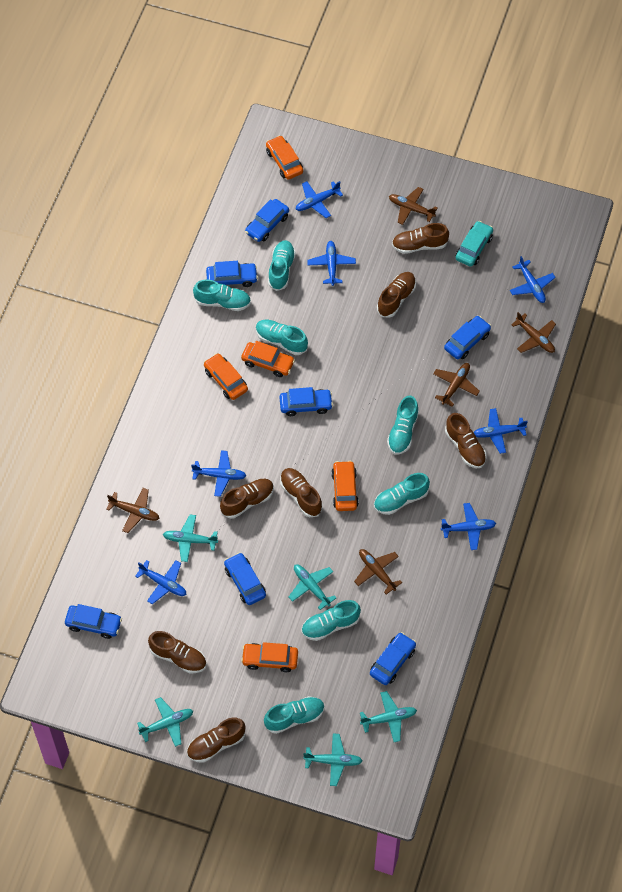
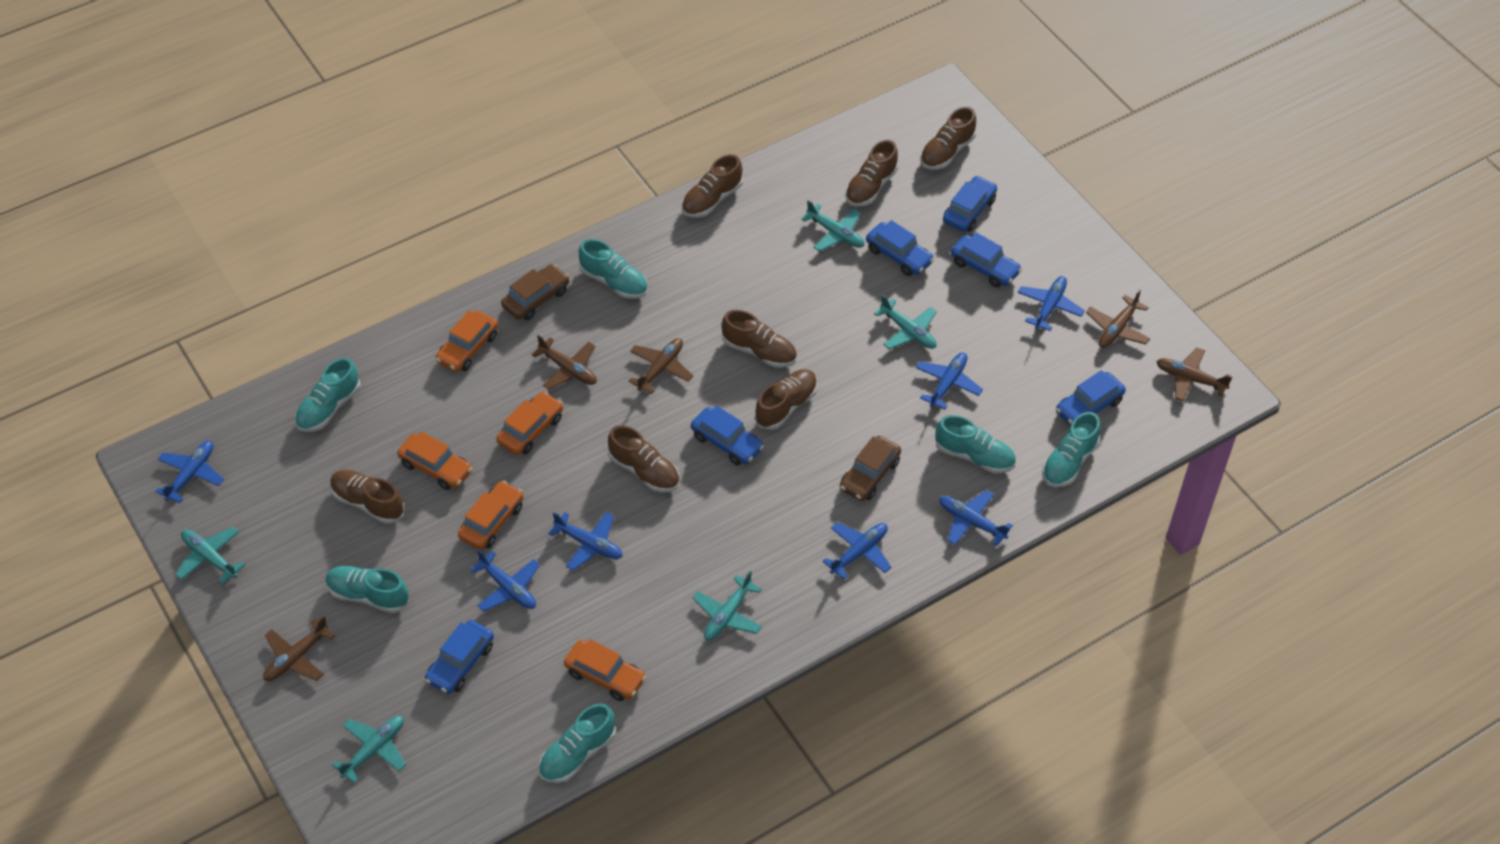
blue car: [65,604,122,639] [206,261,258,287] [224,552,266,605] [245,199,289,242] [280,387,333,416] [370,632,416,685] [444,316,491,359] = 7 -> [425,620,494,694] [691,406,764,466] [866,220,934,276] [943,176,997,232] [951,232,1022,288] [1056,370,1126,426] = 6
brown car: none = 0 -> [501,264,569,320] [840,436,901,501] = 2
turquoise car: [456,221,493,267] = 1 -> none = 0
turquoise shoe: [193,280,251,311] [256,320,308,355] [264,696,325,734] [268,240,296,291] [301,600,361,641] [374,473,430,515] [387,396,419,455] = 7 -> [295,358,361,432] [325,566,409,613] [539,703,616,783] [579,239,648,299] [935,415,1016,473] [1042,412,1101,487] = 6

